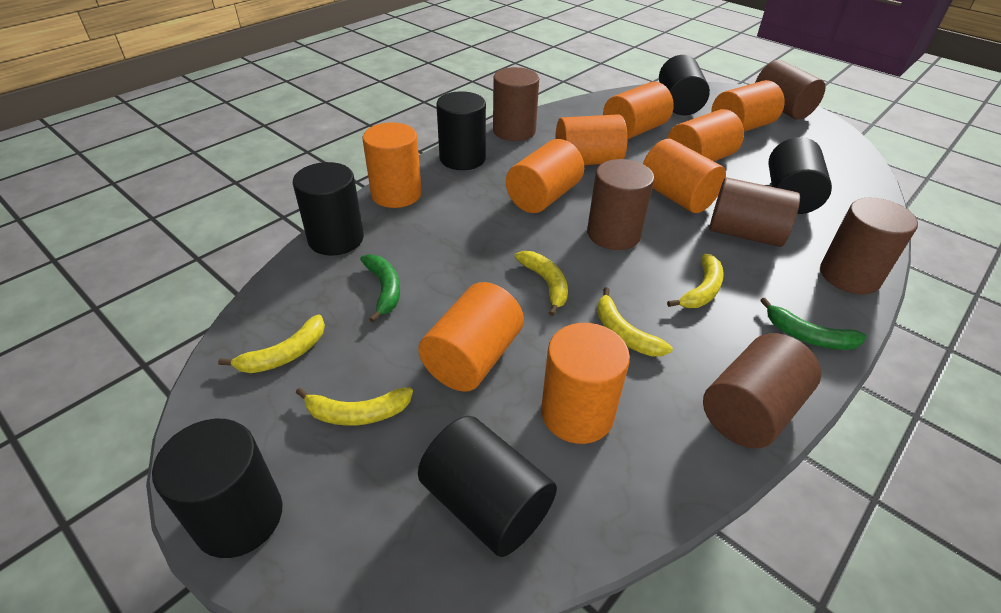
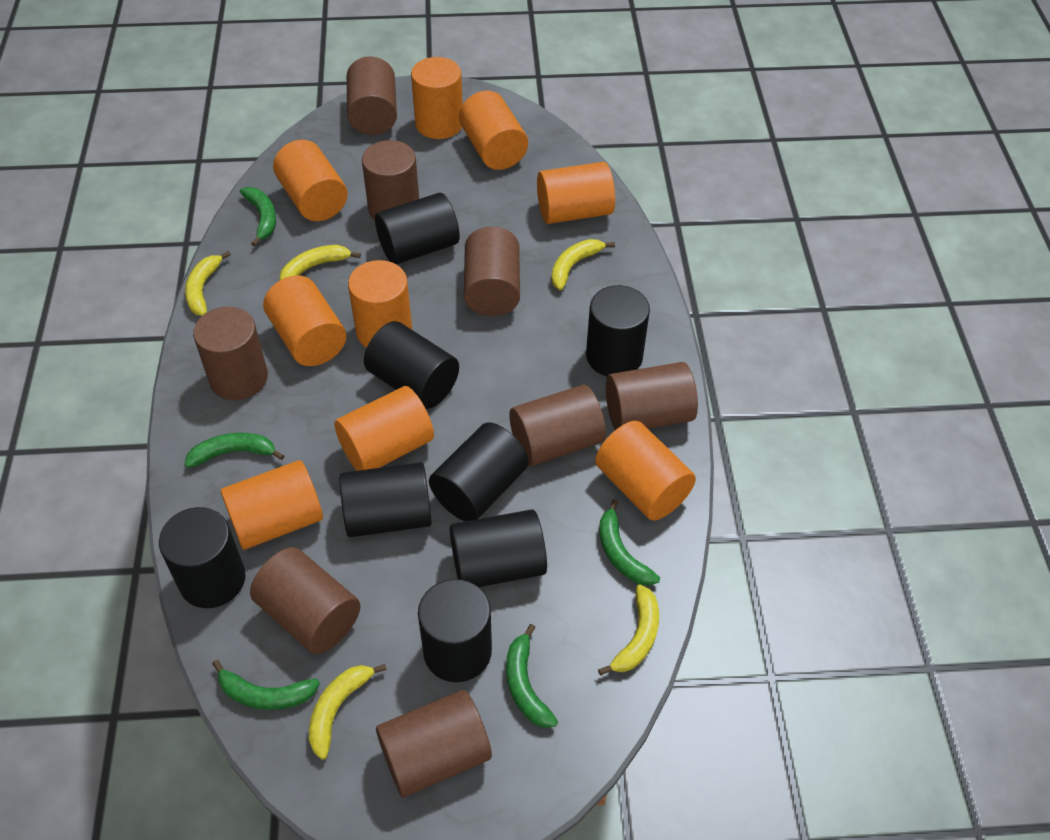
black cylinder: [152,419,283,558] [293,162,364,256] [418,416,557,557] [436,91,486,170] [659,55,710,115] [768,137,832,214] = 6 -> [159,507,245,608] [339,462,432,537] [364,321,459,409] [375,193,460,265] [418,579,492,682] [429,422,528,521] [450,509,547,587] [586,285,650,376] = 8
brown cylinder: [493,67,539,141] [587,159,654,250] [703,333,821,448] [709,178,800,247] [755,60,826,120] [820,198,918,294] = 6 -> [193,307,268,400] [250,547,361,654] [347,56,397,135] [362,140,419,221] [376,690,492,797] [464,227,520,316] [510,385,606,466] [606,362,698,430] = 8
green banana: [360,254,400,322] [760,298,867,350] = 2 -> [184,433,284,468] [212,660,320,710] [240,187,276,246] [506,624,558,728] [599,499,660,586] = 5

